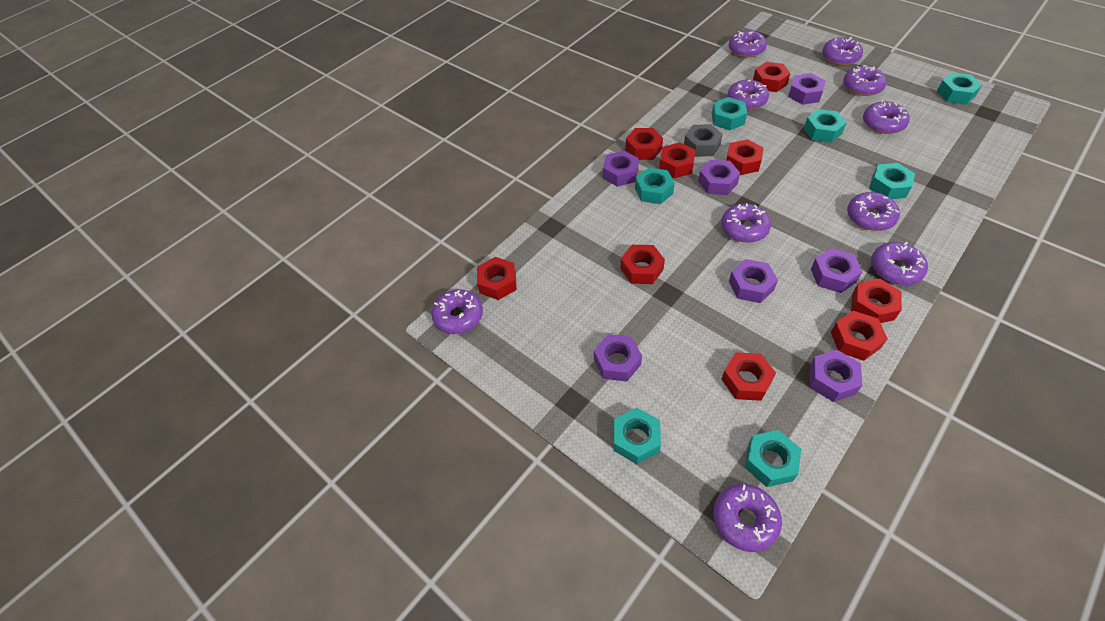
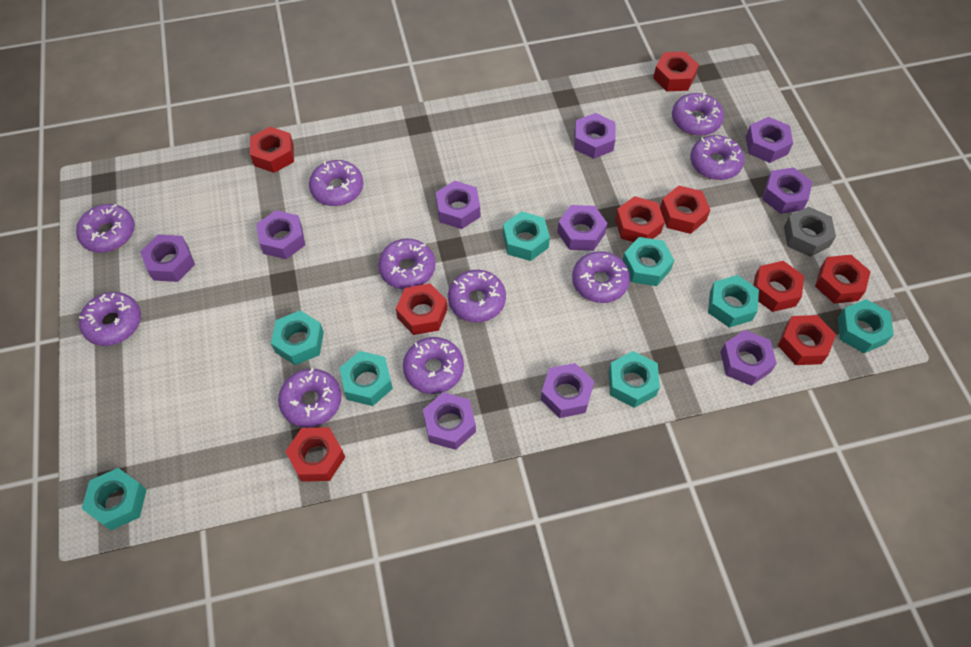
purple nut: [594,334,642,382] [603,151,639,187] [698,160,740,195] [729,259,778,303] [788,73,826,105] [809,350,863,402] [811,248,862,293] = 7 -> [140,235,195,282] [256,210,305,259] [423,392,476,450] [436,181,480,229] [541,363,594,418] [557,205,608,251] [574,113,616,159] [720,330,777,386] [746,117,793,163] [762,167,812,214] = 10
turquoise nut: [614,408,661,464] [635,168,675,204] [712,97,747,130] [745,430,801,487] [804,109,846,143] [869,163,915,199] [937,72,982,105] = 7 -> [82,468,147,530] [271,310,324,365] [339,351,393,406] [503,211,550,261] [608,351,660,408] [622,237,674,286] [708,275,759,328] [838,299,894,353] = 8

